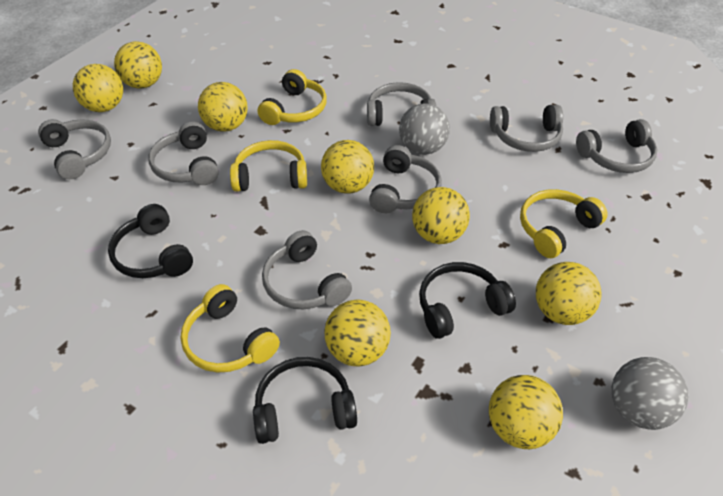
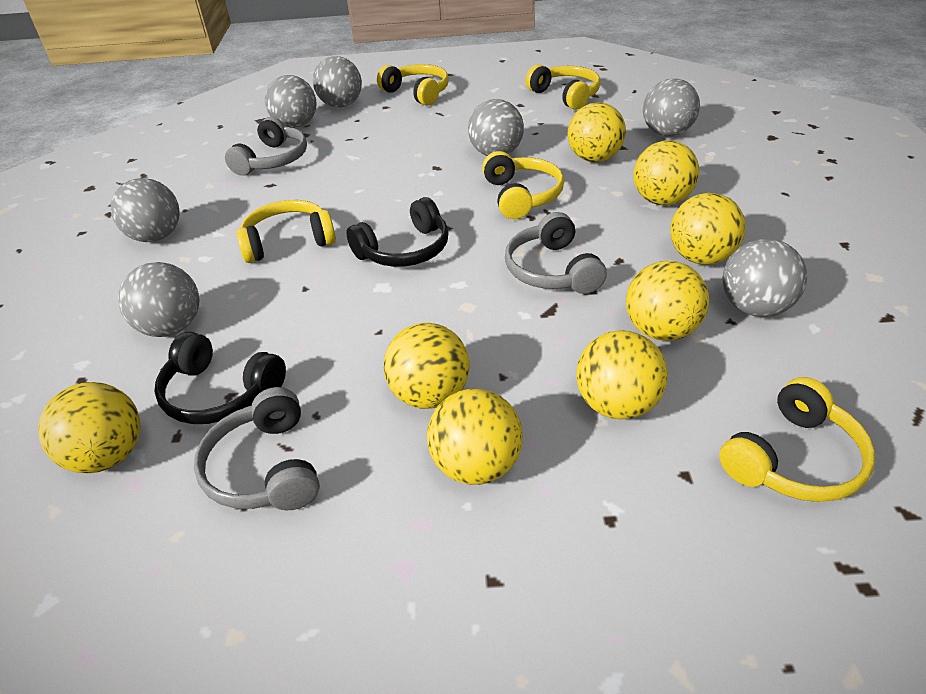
black headphones: [108,204,193,278] [253,357,357,444] [419,262,516,339] = 3 -> [154,332,286,424] [346,197,449,267] = 2
grey ball: [399,103,450,155] [612,357,688,430] = 2 -> [111,178,180,242] [118,262,199,337] [265,75,316,128] [313,56,362,108] [468,99,524,156] [643,78,700,136] [723,239,807,317] = 7
grey headphones: [38,119,111,179] [148,121,219,185] [262,230,352,310] [367,82,436,126] [369,145,442,213] [490,105,563,152] [576,119,658,173] = 7 -> [194,387,320,510] [225,117,307,176] [505,212,607,294] = 3
yellow headphones: [181,284,280,373] [230,140,307,192] [258,69,327,125] [520,189,608,258] = 4 -> [236,200,336,263] [377,64,449,106] [482,151,564,219] [525,64,601,110] [719,377,875,502] = 5

